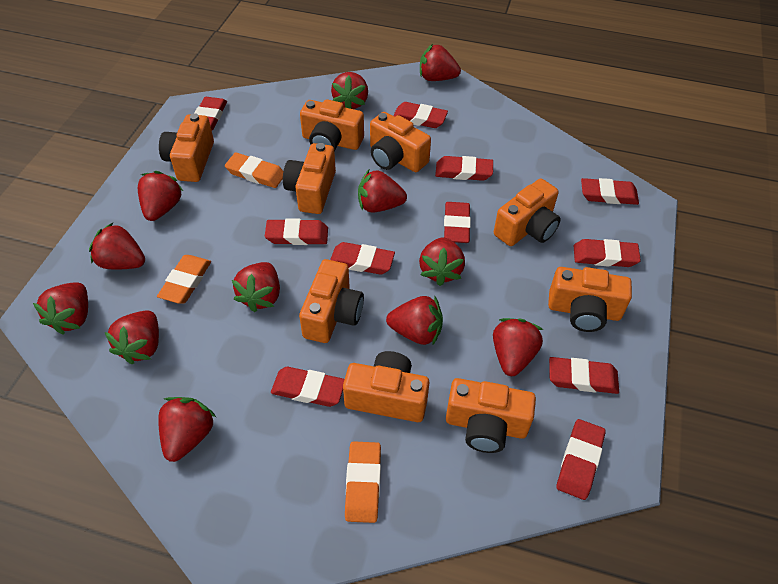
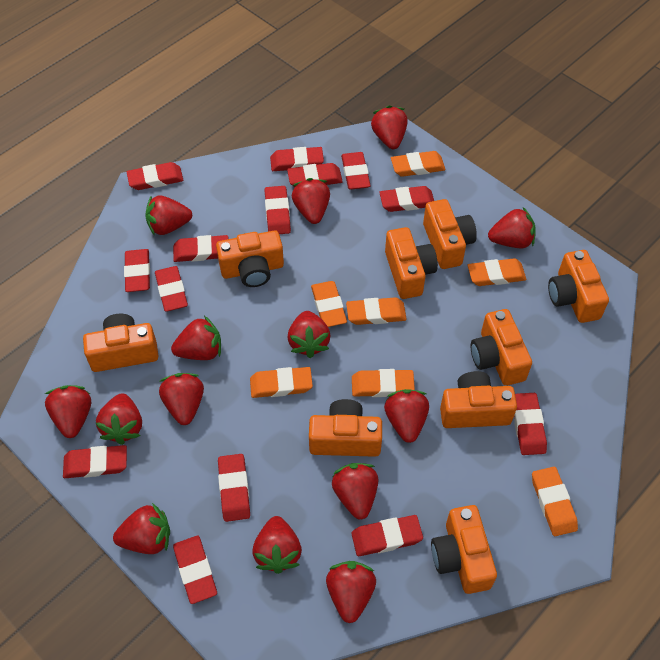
orange eraser: [157,255,211,304] [225,152,283,188] [345,441,381,523] = 3 -> [250,367,313,398] [311,281,347,327] [346,297,407,325] [352,369,415,397] [391,151,446,177] [468,258,526,286] [532,467,578,536] = 7
red eraser: [195,97,227,131] [265,218,328,245] [271,367,344,407] [330,242,395,275] [393,102,448,128] [435,156,493,181] [444,202,471,243] [549,357,619,394] [556,419,606,500] [574,239,641,267] [581,178,639,205] = 11 -> [63,445,127,478] [124,249,150,292] [127,162,183,190] [155,266,188,312] [173,235,228,262] [173,536,217,604] [218,454,250,522] [265,186,291,234] [270,147,324,171] [287,163,343,187] [341,152,371,190] [351,515,423,556] [379,186,434,212] [514,393,547,455] = 14
red strawberry: [33,282,88,334] [89,223,145,270] [105,310,159,365] [138,171,183,221] [158,397,216,462] [232,262,280,312] [331,72,368,109] [358,170,407,213] [386,295,443,346] [419,237,465,286] [420,44,461,81] [493,318,543,376] = 12 -> [45,385,91,438] [96,393,142,445] [113,503,170,554] [145,196,192,236] [159,373,204,425] [171,316,221,360] [252,516,302,574] [288,311,331,358] [292,178,330,224] [326,561,376,623] [332,463,378,519] [371,105,408,149] [384,389,429,443] [488,207,535,248] = 14

